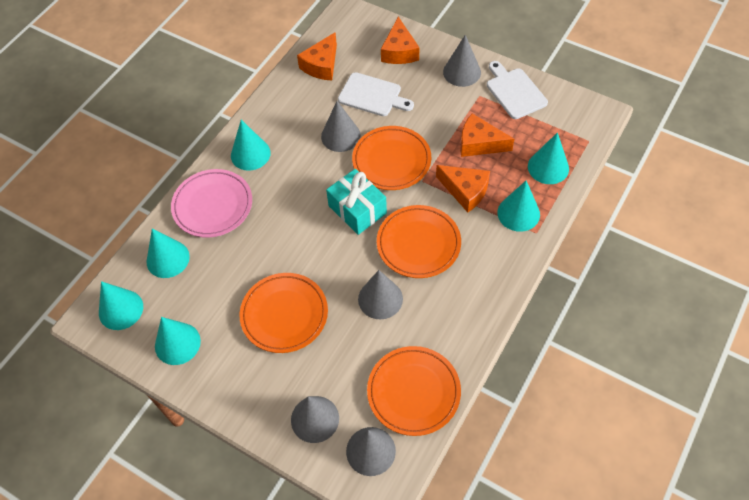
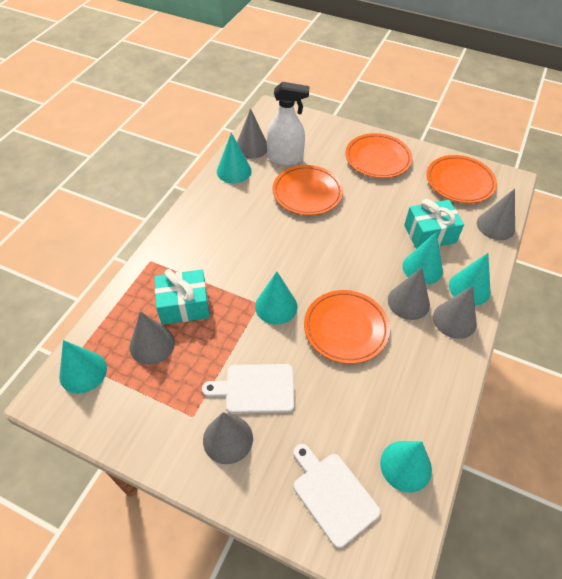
grey cone: [291,396,339,443] [321,101,361,152] [346,427,396,476] [358,270,403,319] [443,35,481,87] = 5 -> [130,311,175,365] [203,412,253,464] [237,108,267,159] [388,267,430,320] [433,286,477,339] [477,189,515,240] = 6
orange cheese: [297,33,337,81] [381,17,419,64] [436,165,490,213] [460,114,514,157] = 4 -> none = 0
pink plate: [171,169,252,238] = 1 -> none = 0
turquoise gift: [326,169,387,235] = 1 -> [155,269,210,325] [404,199,464,249] = 2
white spray bottle: none = 0 -> [267,82,310,165] = 1

